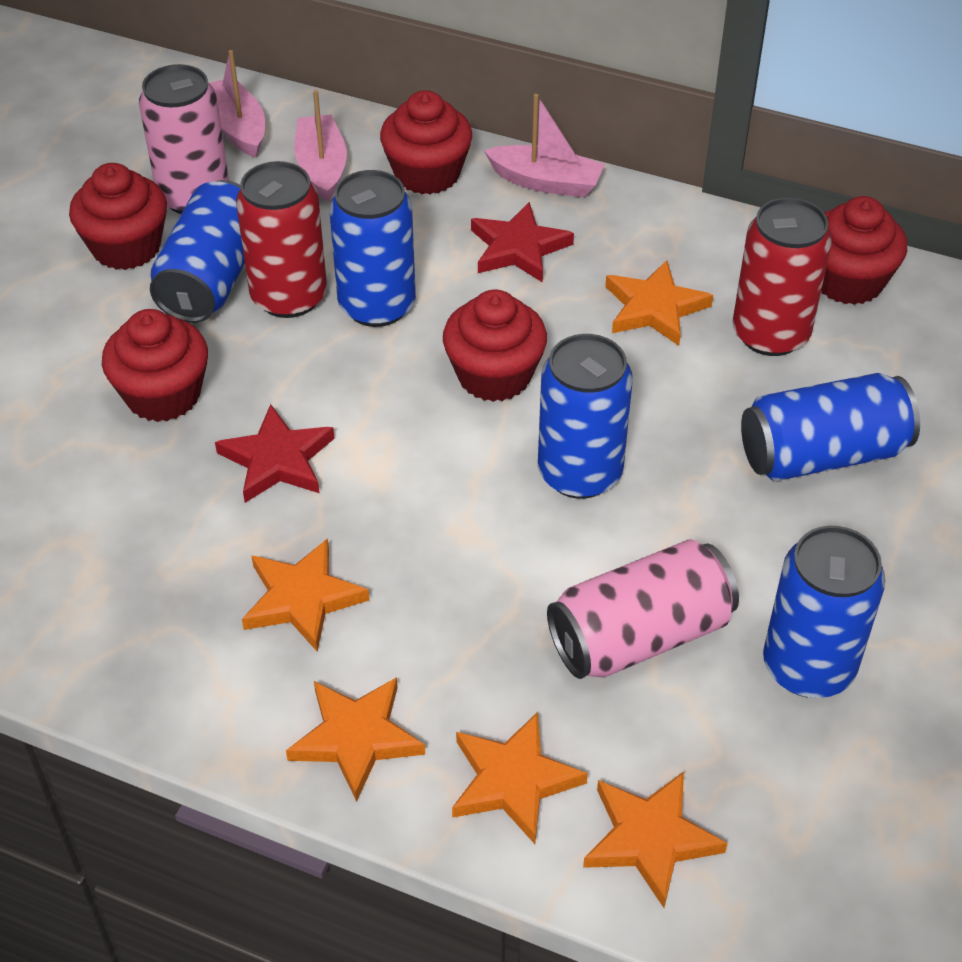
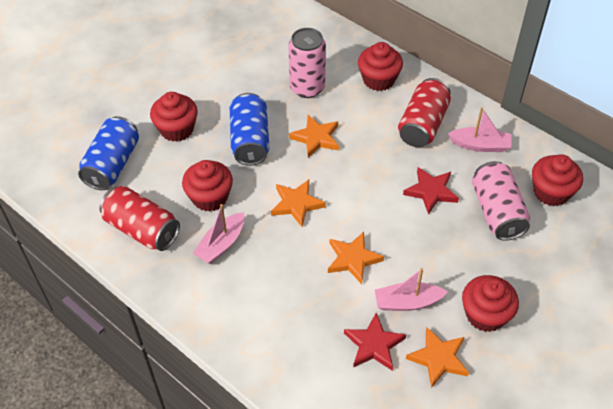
blue can: [150,180,245,323] [329,170,416,327] [538,334,633,499] [741,373,920,481] [763,526,886,698] = 5 -> [78,116,139,190] [230,93,270,166] = 2
orange star: [242,538,370,652] [286,677,425,802] [452,712,588,844] [583,772,728,908] [605,260,713,346] = 5 -> [271,180,326,227] [289,115,339,158] [328,232,384,284] [406,327,469,388] = 4

